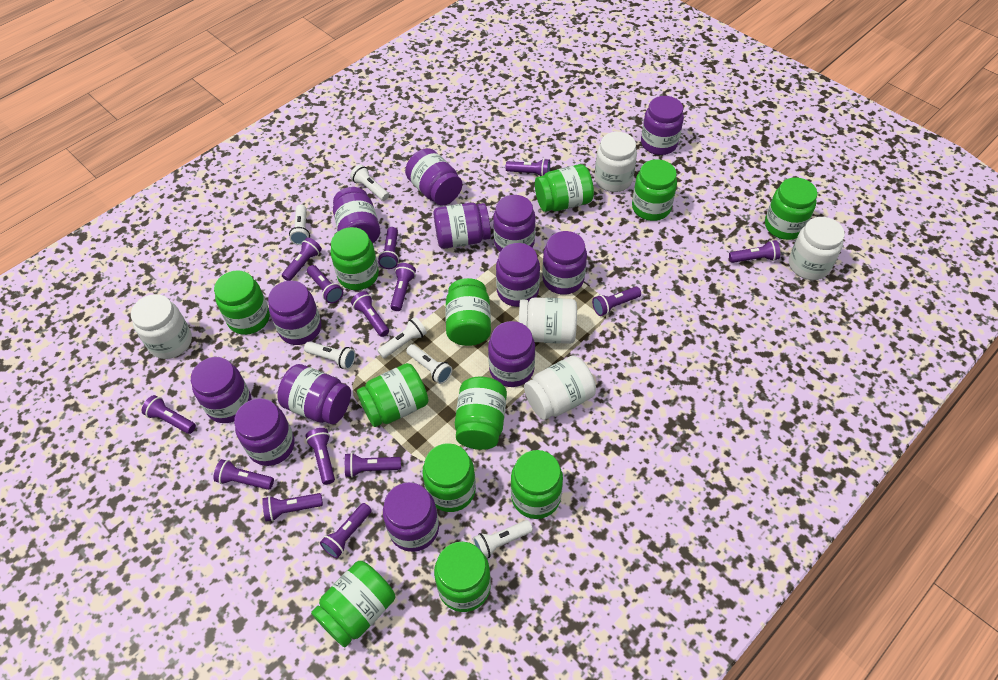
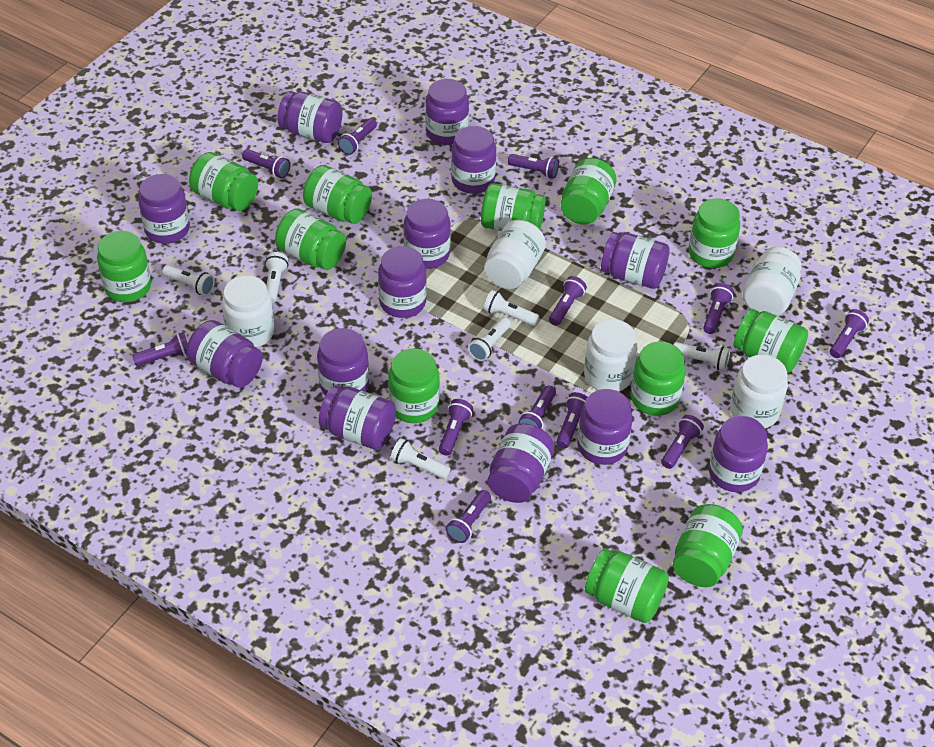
purple flashlight: [142,395,196,434] [214,459,274,490] [262,493,323,522] [282,237,322,281] [306,428,335,485] [307,265,343,304] [320,503,372,558] [345,453,401,478] [351,291,389,337] [378,227,399,269] [390,263,416,311] [505,159,550,176] [592,287,641,316] [729,240,780,263] = 14 -> [132,332,188,366] [242,149,290,178] [338,118,377,155] [439,399,473,456] [446,490,491,543] [508,154,559,179] [518,386,556,429] [549,276,587,326] [556,392,588,448] [661,415,704,469] [703,283,734,334] [830,309,869,358] = 12

